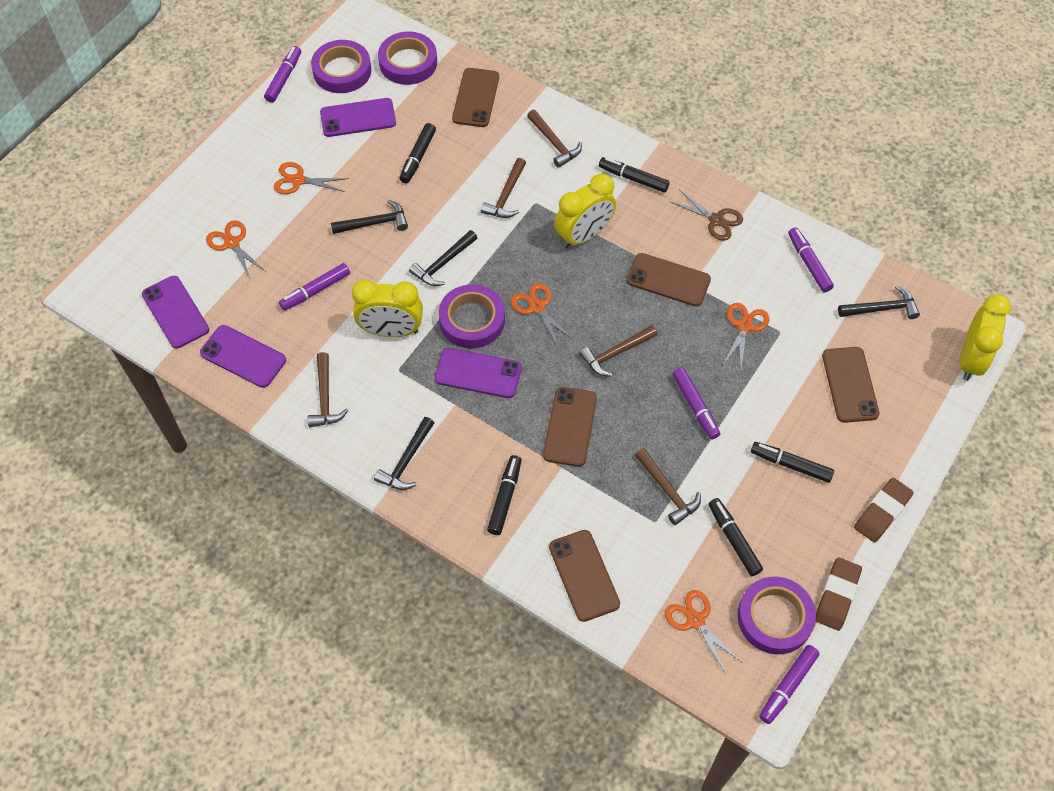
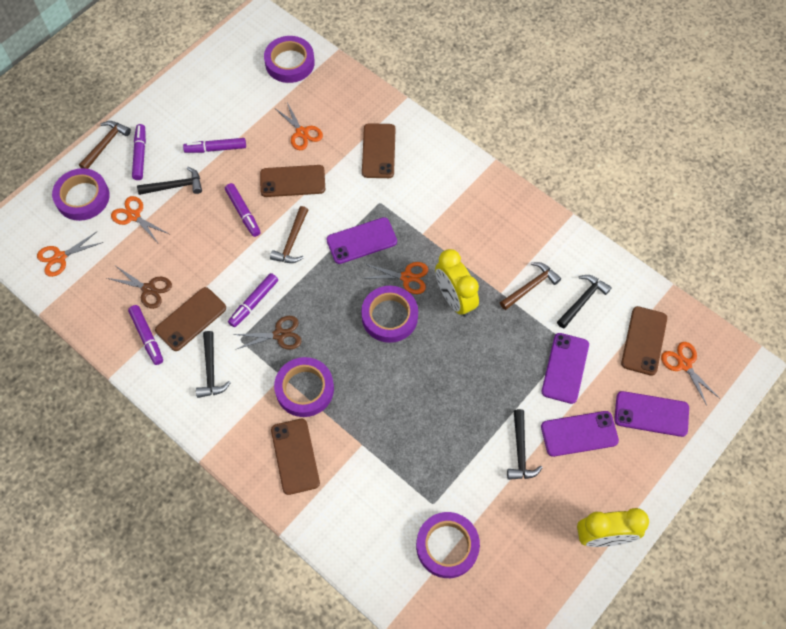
black marker: [400,123,436,183] [487,455,522,535] [599,157,670,193] [708,498,763,576] [751,442,834,483] = 5 -> none = 0
brown eraser: [816,557,862,631] [854,478,914,543] = 2 -> none = 0
brown hammer: [307,352,348,427] [481,158,526,218] [527,110,582,168] [579,325,657,377] [635,448,701,525] = 5 -> [79,121,131,169] [270,206,308,263] [500,262,561,310] = 3
brown scissors: [669,190,743,240] = 1 -> [107,266,172,309] [233,316,302,350] = 2
purple tape: [311,40,371,93] [378,31,437,85] [439,284,505,348] [737,577,816,654] = 4 -> [52,168,110,221] [264,36,315,83] [274,357,334,417] [361,286,418,343] [416,512,480,578] = 5
yellow clock: [352,280,423,337] [555,174,616,248] [959,294,1011,381] = 3 -> [435,249,479,317] [577,508,649,547] = 2

